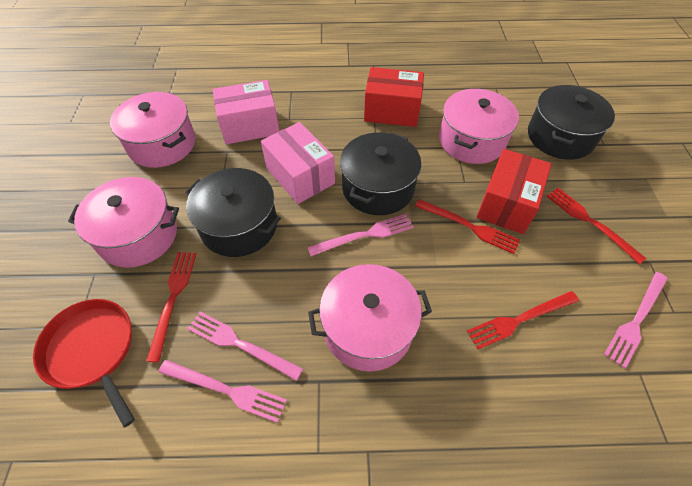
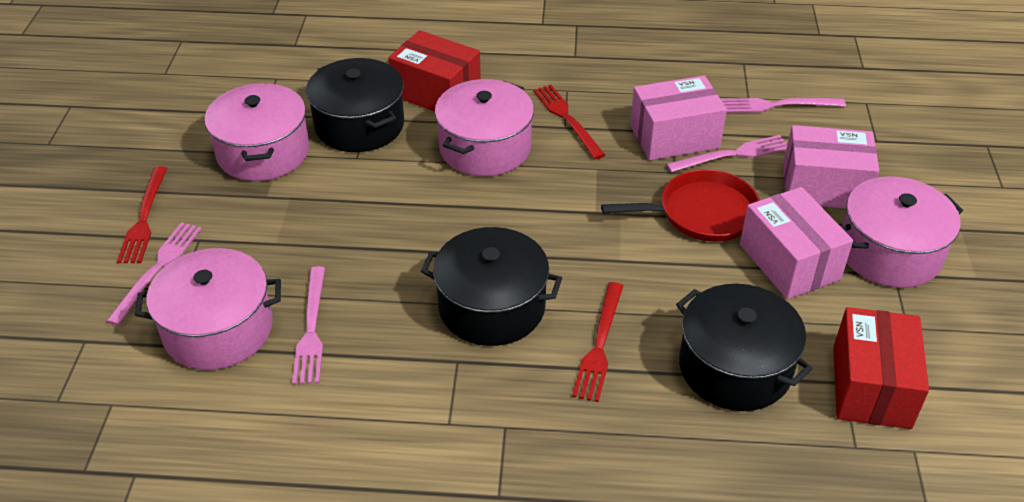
pink box: [213,80,279,144] [261,122,335,204] = 2 -> [630,76,727,160] [740,187,853,299] [783,125,879,208] = 3
red fork: [146,252,196,362] [415,199,520,254] [467,291,579,349] [547,188,646,264] = 4 -> [117,166,167,263] [533,85,605,159] [572,282,623,402] = 3

